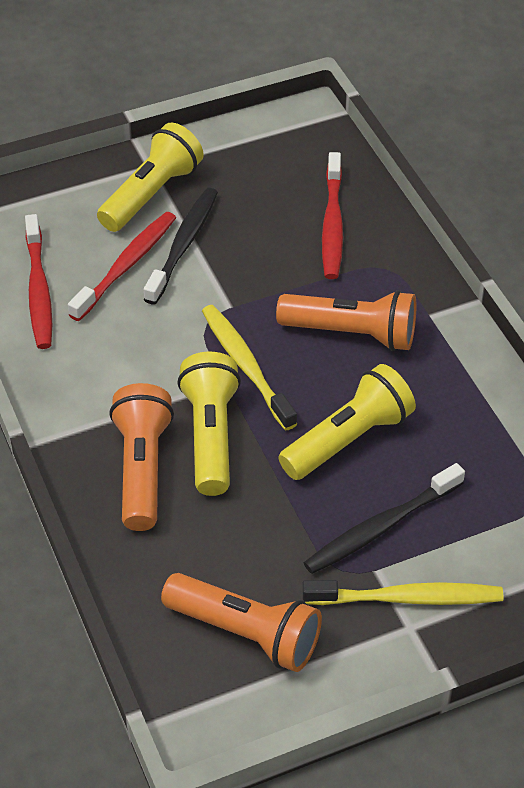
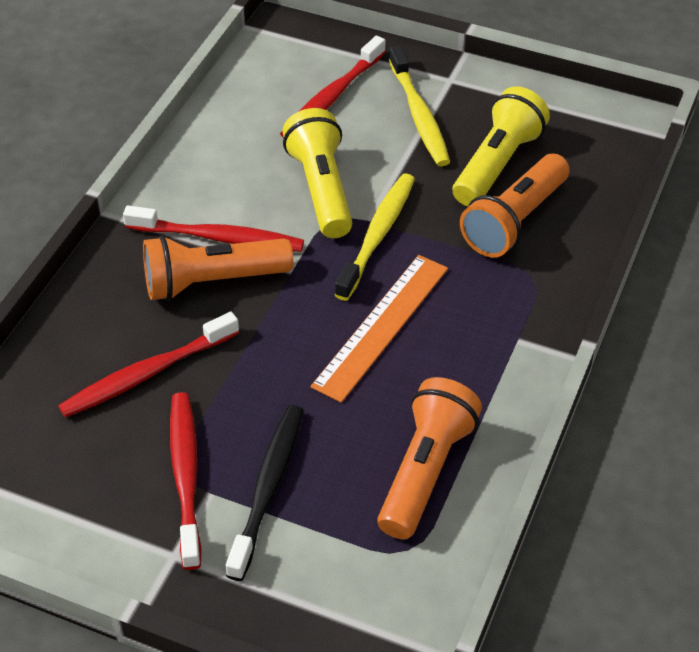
black toothbrush: [144,188,218,305] [303,463,465,574] = 2 -> [226,405,303,581] = 1
orange ruler: none = 0 -> [310,255,448,403] = 1
red toothbrush: [25,214,52,349] [68,212,176,321] [322,152,343,279] = 3 -> [58,311,239,418] [123,205,304,252] [170,392,202,570] [280,36,386,138] = 4
yellow flashlight: [97,122,204,232] [178,352,241,496] [278,364,416,480] = 3 -> [282,108,352,238] [453,86,550,206] = 2

